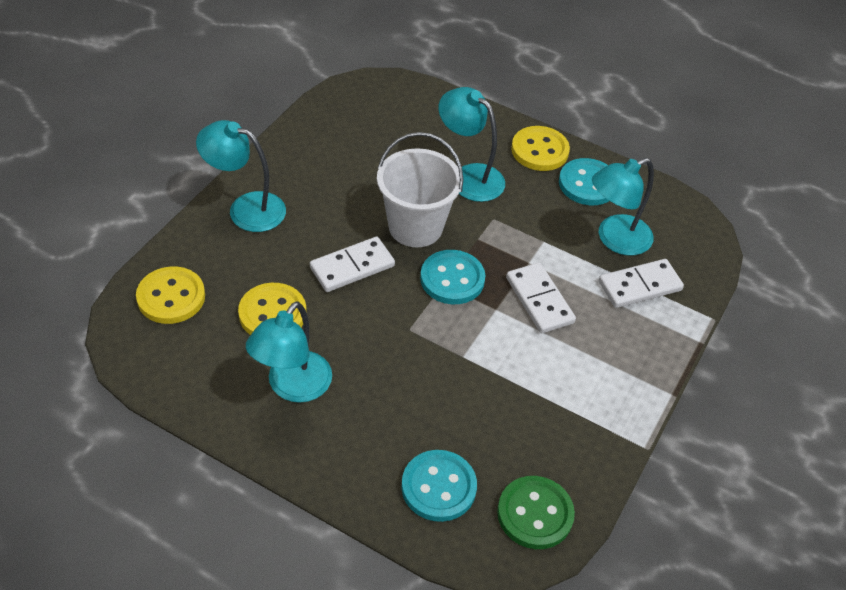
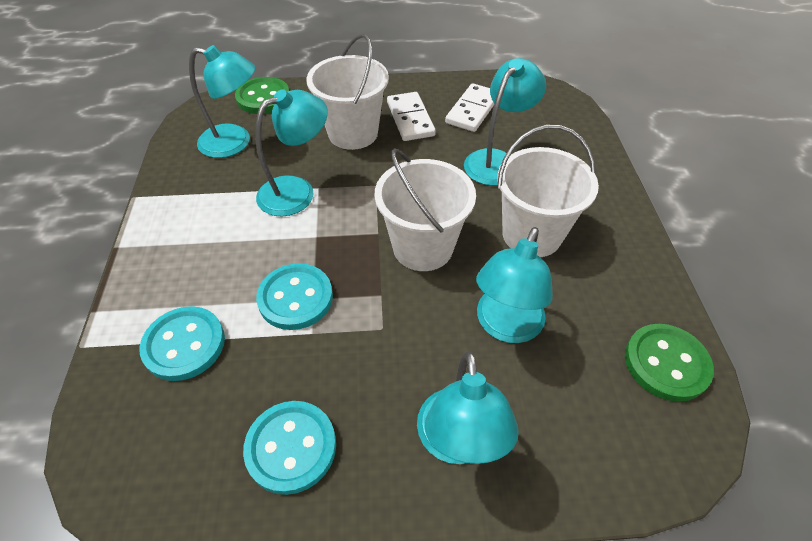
green button: [497,476,575,549] = 1 -> [235,77,289,114] [625,324,714,402] = 2
turquoise lamp: [196,120,286,232] [246,301,332,403] [439,87,505,202] [592,158,654,256] = 4 -> [189,45,256,158] [255,89,328,217] [417,351,519,464] [464,58,546,186] [476,227,553,343] = 5
white bucket: [377,132,463,247] = 1 -> [307,34,389,150] [375,148,476,271] [497,125,599,257] = 3
white domino: [310,237,395,292] [506,263,576,333] [599,259,684,308] = 3 -> [387,92,436,141] [445,83,494,132] = 2
yellow button: [136,267,205,324] [238,283,307,335] [511,126,570,171] = 3 -> none = 0

